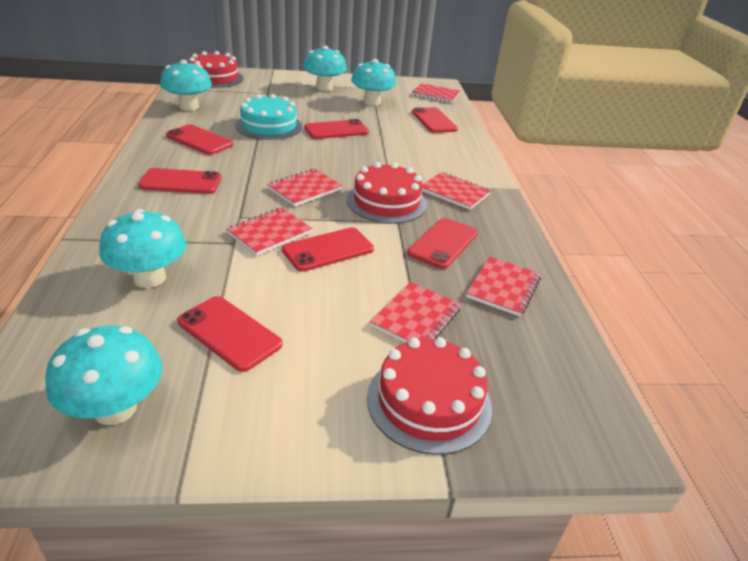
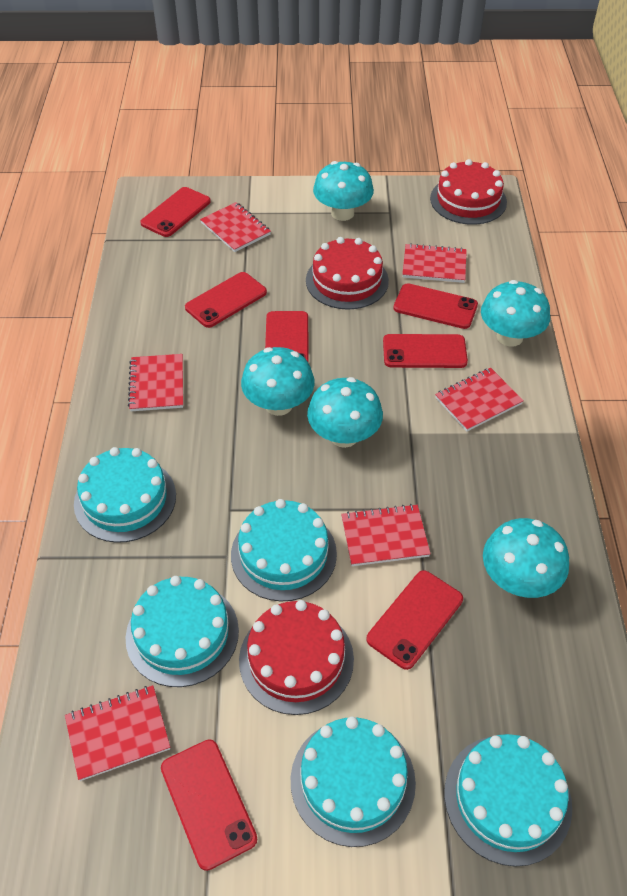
turquoise cake: [235,94,302,140] = 1 -> [74,447,176,543] [126,576,239,687] [231,499,337,601] [291,717,416,847] [444,734,572,867] = 5

